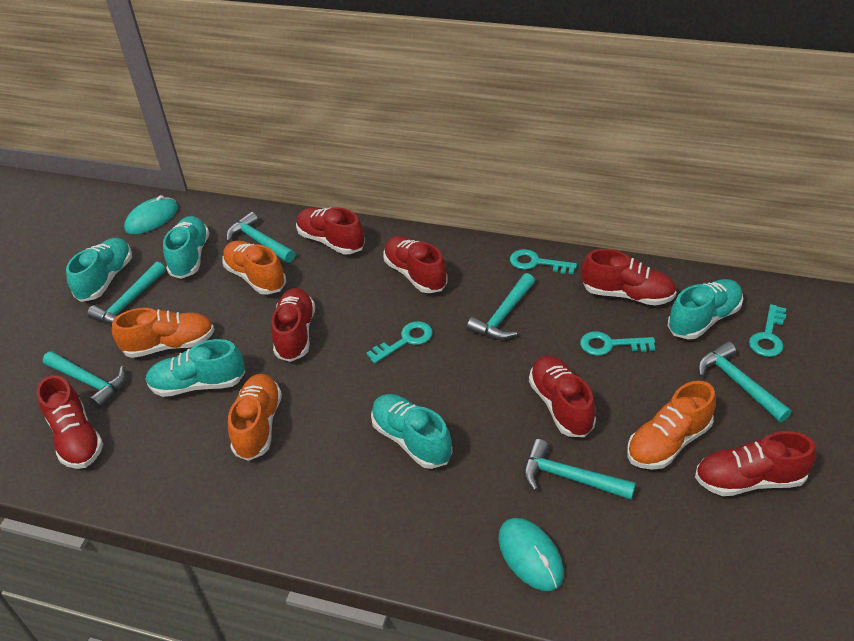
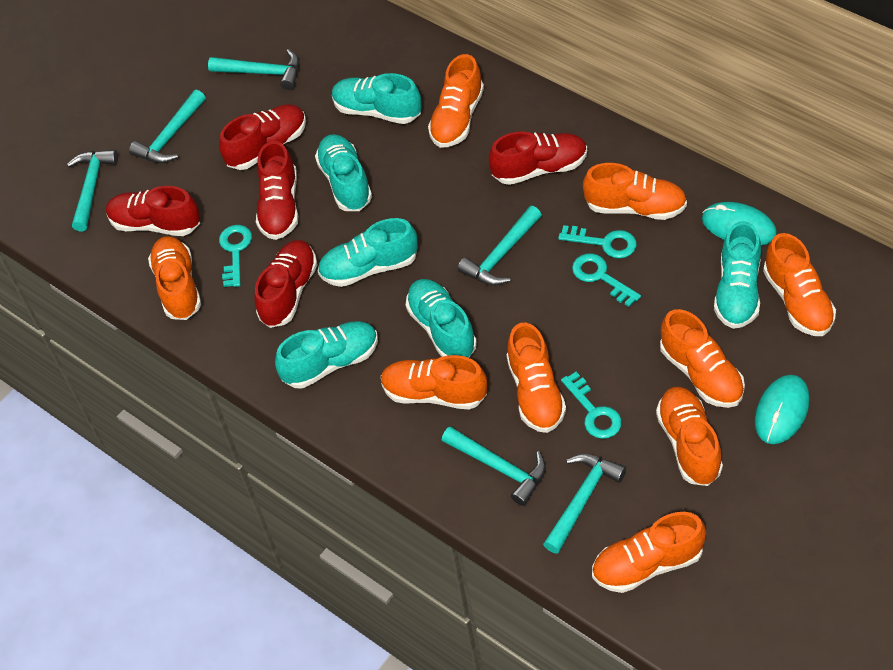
orange shoe: [112,308,215,358] [222,241,286,295] [228,374,282,461] [627,381,716,470] = 4 -> [148,236,201,320] [381,355,487,410] [428,54,484,148] [507,323,566,433] [583,163,687,220] [592,512,706,593] [656,387,723,486] [660,309,745,408] [763,233,836,336] = 9
red shoe: [37,375,103,469] [271,288,315,362] [296,207,365,254] [383,236,448,293] [529,356,596,437] [582,249,676,306] [695,431,817,496] = 7 -> [106,186,200,236] [219,104,306,170] [254,240,317,328] [256,141,298,240] [489,131,587,185] = 5
turquoise shoe: [66,238,132,302] [146,339,245,397] [163,216,209,279] [371,394,452,469] [667,279,743,339] = 5 -> [275,322,378,389] [315,134,372,211] [318,218,418,287] [332,73,422,124] [406,279,477,358] [714,221,761,329] = 6

